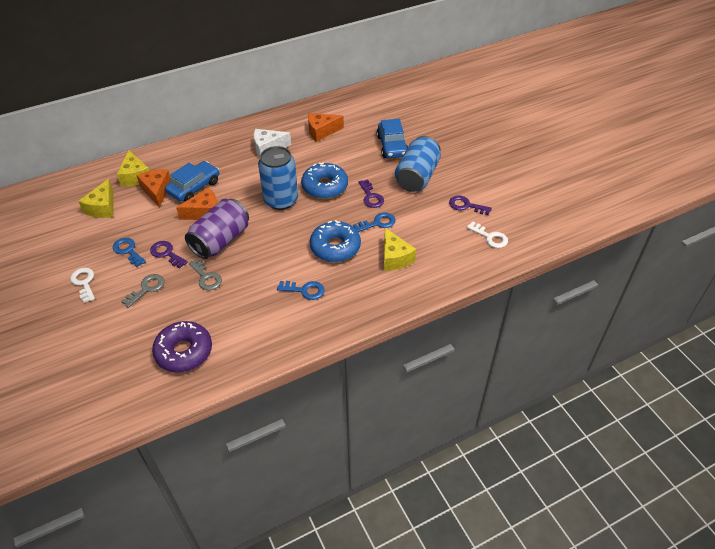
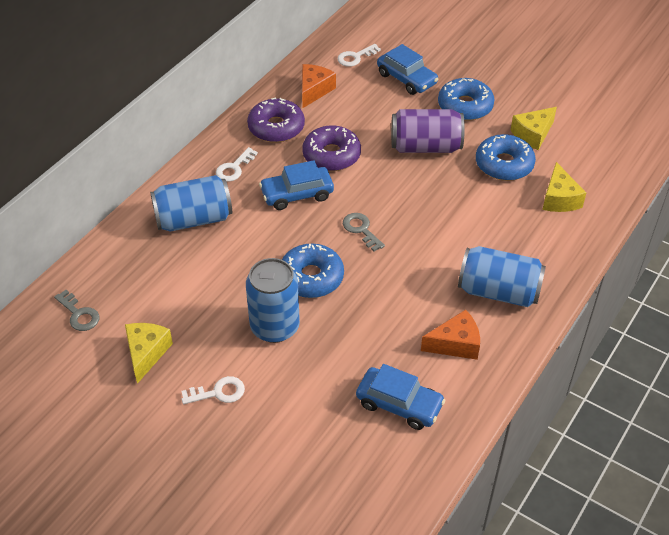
blue can: [258,146,298,210] [395,136,441,192] = 2 -> [150,175,232,232] [246,258,300,343] [458,246,546,307] = 3
blue car: [165,161,219,202] [377,119,408,158] = 2 -> [259,160,334,210] [356,364,445,430] [377,44,438,95] = 3
blue donut: [301,163,348,199] [310,220,361,262] = 2 -> [282,244,344,298] [438,78,495,121] [476,134,536,181] = 3
blue key: [113,238,146,267] [277,281,325,300] [353,212,395,232] = 3 -> none = 0
orange cheese: [137,169,170,208] [176,188,217,220] [308,113,344,142] = 3 -> [302,64,336,108] [421,310,480,360] = 2
purple donut: [152,321,212,373] = 1 -> [247,98,305,143] [302,125,361,171] = 2
purple key: [150,241,188,268] [359,179,384,208] [449,196,492,215] = 3 -> none = 0
white cheese: [254,129,291,157] = 1 -> none = 0
white key: [70,268,95,303] [467,222,508,248] = 2 -> [181,376,245,404] [216,147,258,182] [337,44,381,67] = 3

